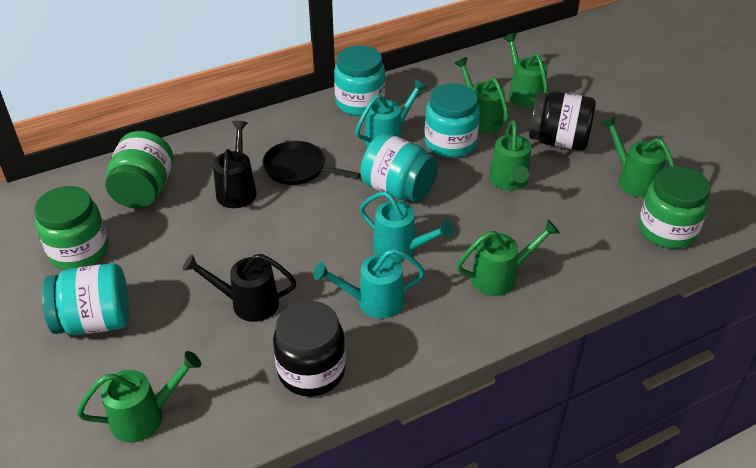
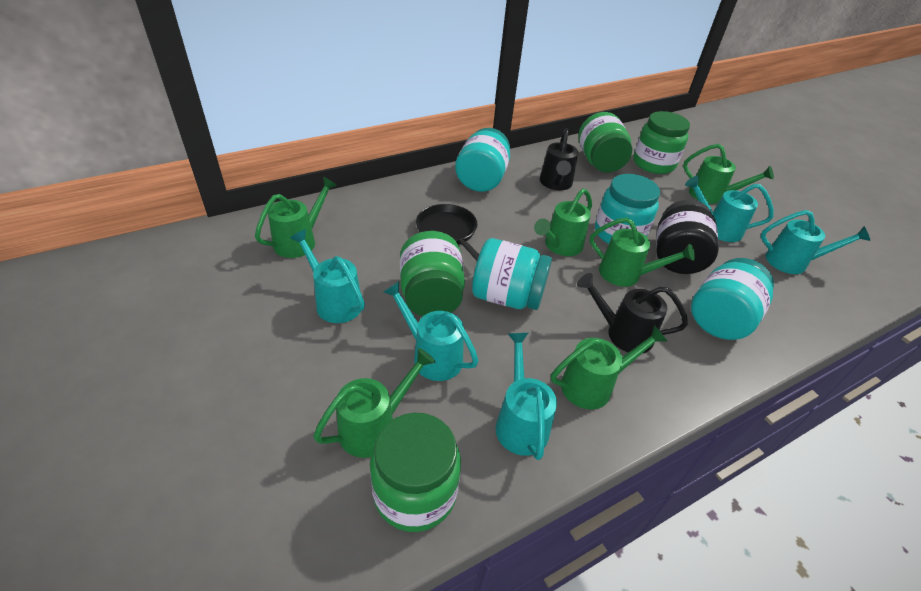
black jar: [273,301,346,397] [529,92,596,150] = 2 -> [656,200,719,274] = 1
green jar: [34,186,108,270] [105,131,173,209] [639,166,711,249] = 3 -> [370,413,461,532] [400,231,465,316] [579,112,632,172] [633,111,690,174] = 4
turquoise watering can: [313,248,425,319] [355,79,427,147] [359,191,454,261] = 3 -> [290,229,365,323] [383,281,479,381] [496,333,557,460] [685,176,774,242] [761,210,870,274] = 5

